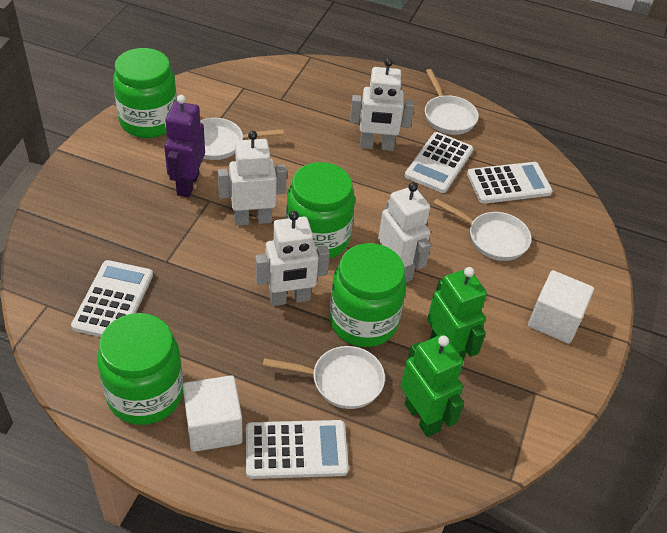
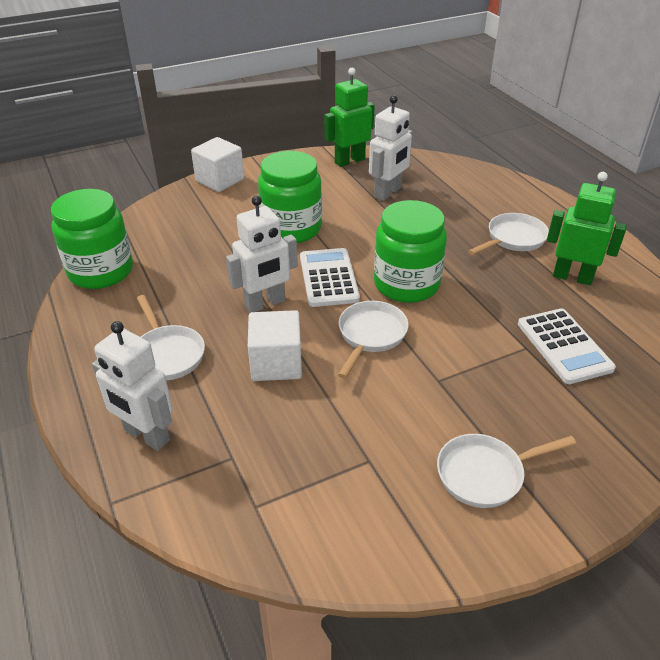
green jar: [97,313,183,425] [113,48,177,138] [286,162,355,259] [329,243,407,347] = 4 -> [51,189,133,289] [258,151,322,243] [374,200,447,303] = 3
purple robot: [164,95,205,197] = 1 -> none = 0
white calculator: [71,260,153,337] [246,420,349,479] [405,132,473,193] [467,162,553,204] = 4 -> [300,248,360,307] [518,308,616,384] = 2
white robot: [218,131,287,226] [255,211,330,306] [350,58,414,151] [378,182,431,282] = 4 -> [92,321,173,451] [226,196,298,313] [369,95,412,201] = 3

